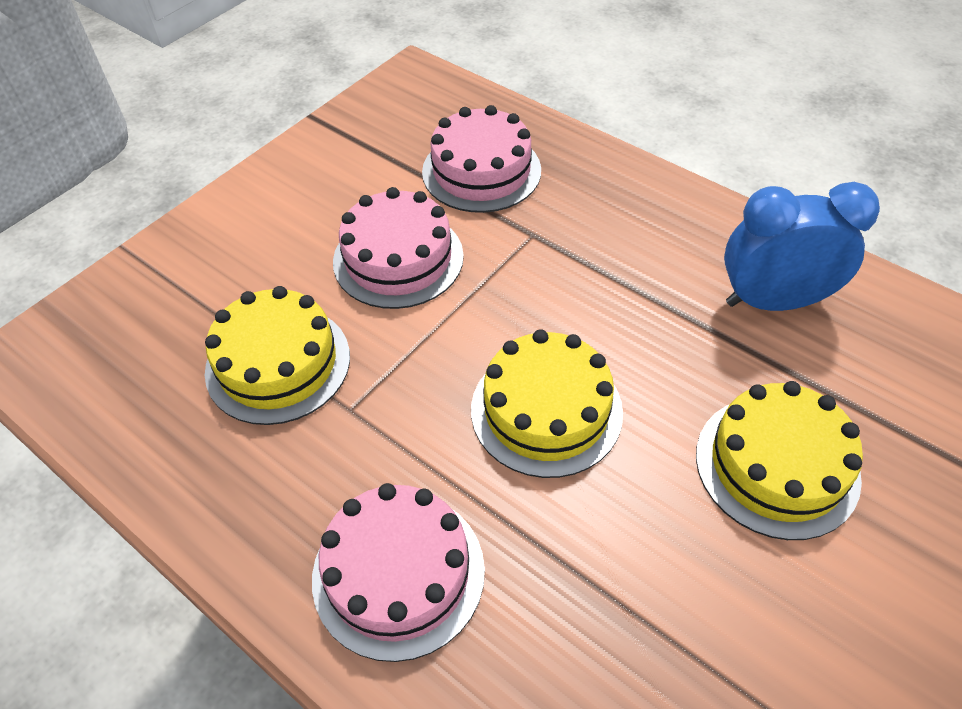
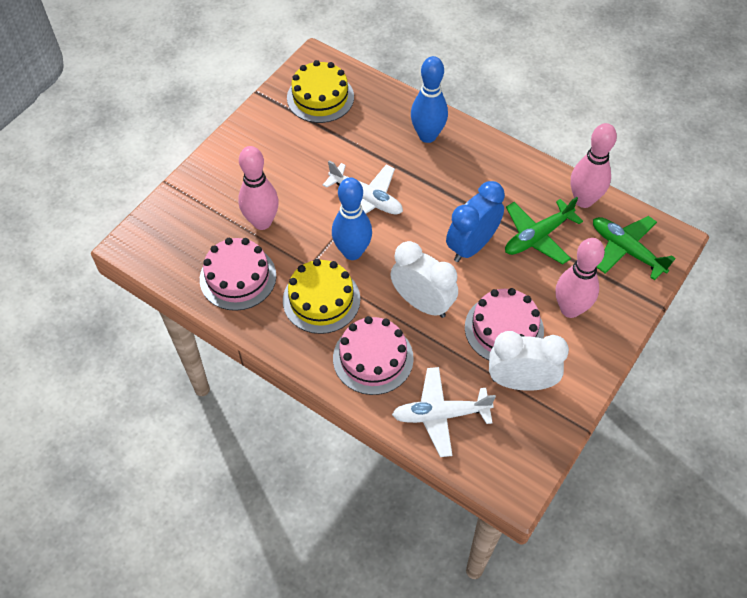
blue bowling pin: none = 0 -> [332,177,372,260] [411,56,448,143] = 2
green plane: none = 0 -> [505,197,583,265] [593,216,676,280] = 2
pink bowling pin: none = 0 -> [238,146,279,230] [556,238,605,318] [571,123,617,208] = 3
white clock: none = 0 -> [390,241,458,318] [489,331,569,391] = 2
white plane: none = 0 -> [323,161,403,214] [392,367,496,457] = 2
yellow cake: [205,286,350,425] [471,329,623,478] [696,381,863,540] = 3 -> [283,259,360,334] [287,60,354,123] = 2

